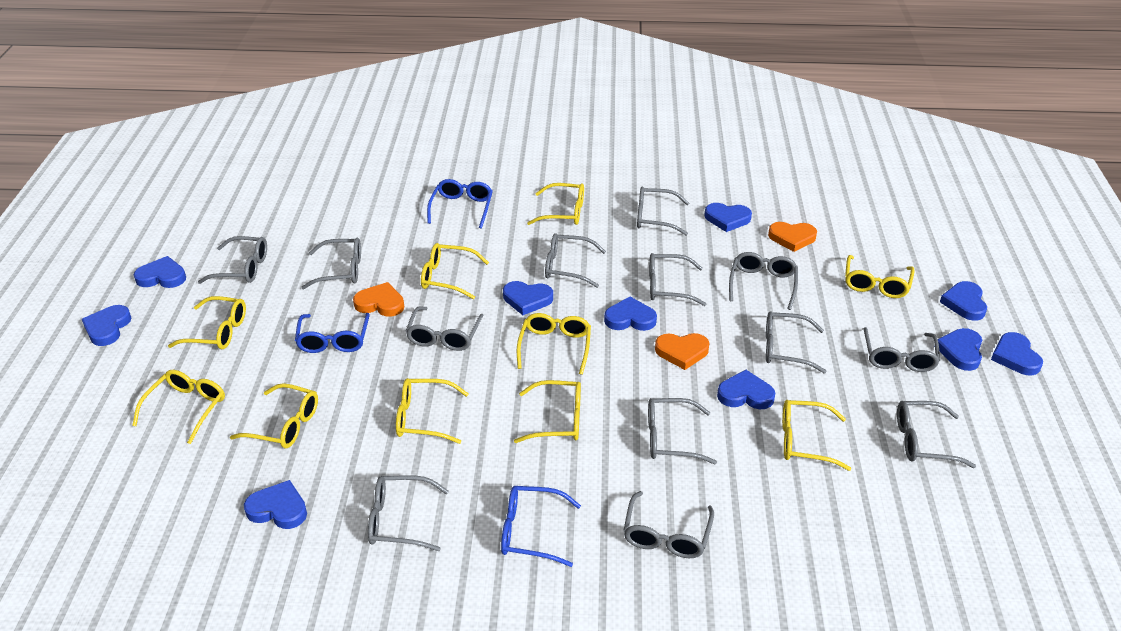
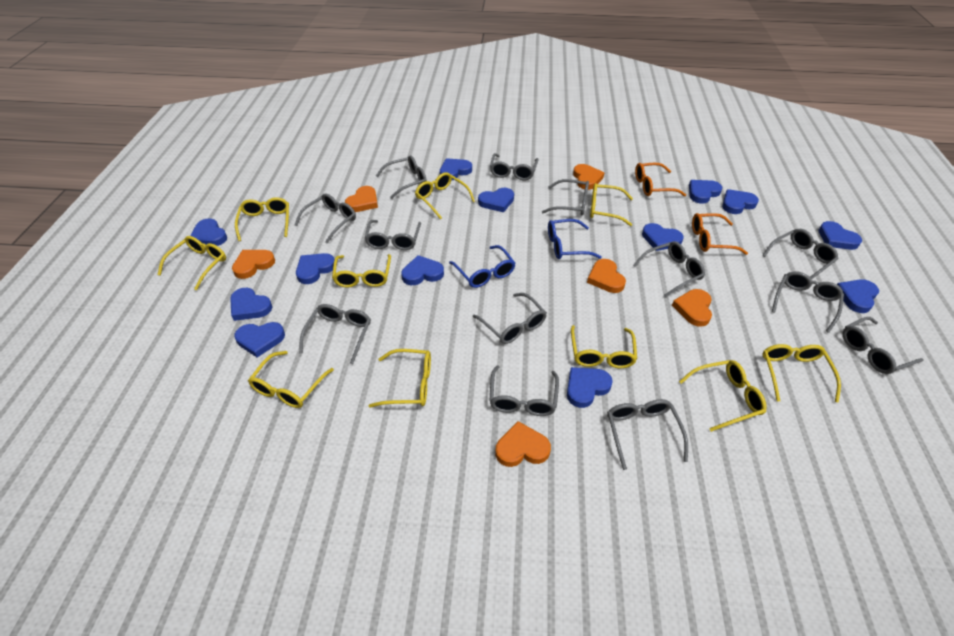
blue glasses: [295,313,370,353] [427,179,493,229] [501,486,581,567] = 3 -> [449,245,515,288] [548,219,602,259] = 2
blue heart: [82,305,131,346] [134,256,186,288] [244,480,307,529] [503,281,553,315] [604,297,657,331] [705,203,752,232] [717,370,775,409] [934,328,982,371] [940,281,987,321] [991,332,1043,375] = 10 -> [190,218,227,246] [230,288,272,321] [234,322,285,358] [296,253,335,284] [401,255,444,285] [440,158,472,180] [478,188,514,212] [567,367,613,408] [642,223,684,251] [689,180,722,204] [722,189,759,214] [819,221,862,250] [837,279,879,313] = 13
orange glasses: none = 0 -> [635,163,686,196] [692,213,748,255] = 2
orange heart: [353,282,404,317] [655,333,709,370] [768,222,817,252] = 3 -> [232,250,275,279] [345,186,378,212] [495,421,551,467] [573,164,604,190] [587,259,626,293] [672,289,712,327] = 6

